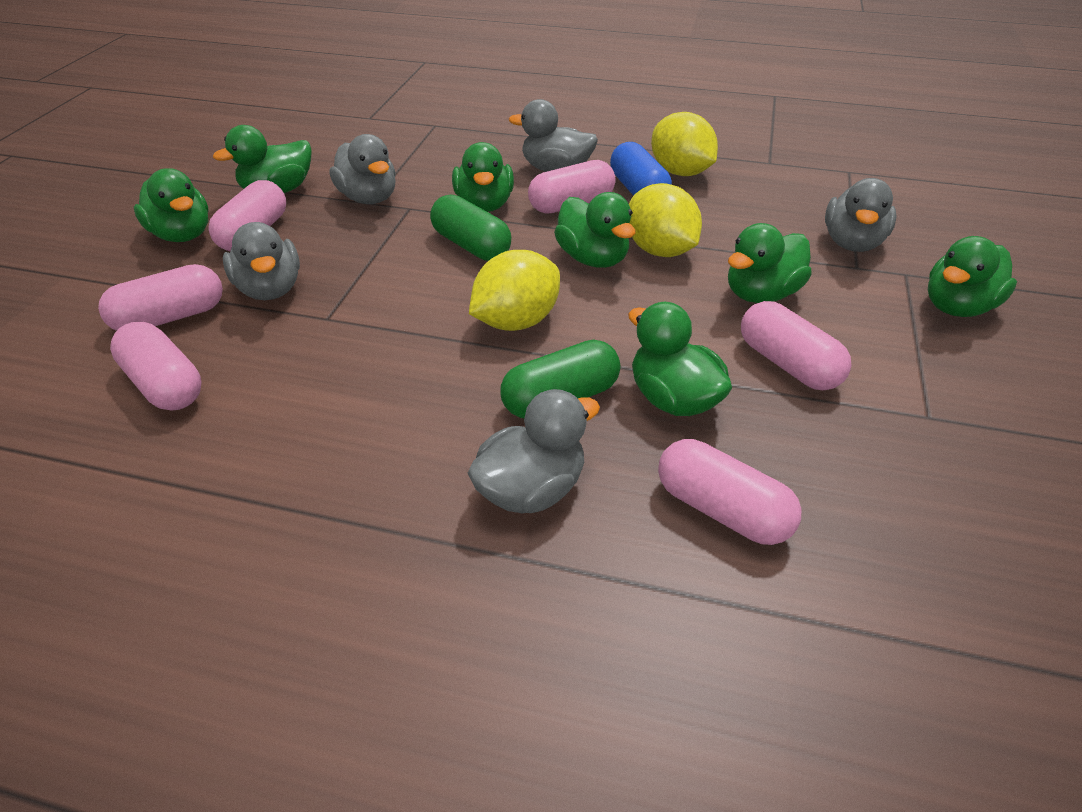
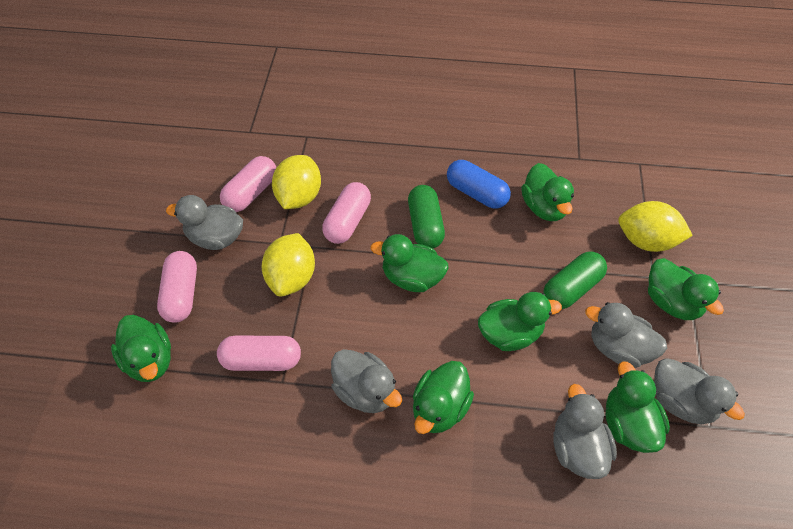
pink capsule: [98,264,223,331] [110,322,201,410] [208,180,286,251] [528,160,615,213] [658,439,801,545] [741,301,851,390] = 6 -> [157,251,197,323] [217,336,301,371] [220,156,276,212] [322,182,371,244] = 4

